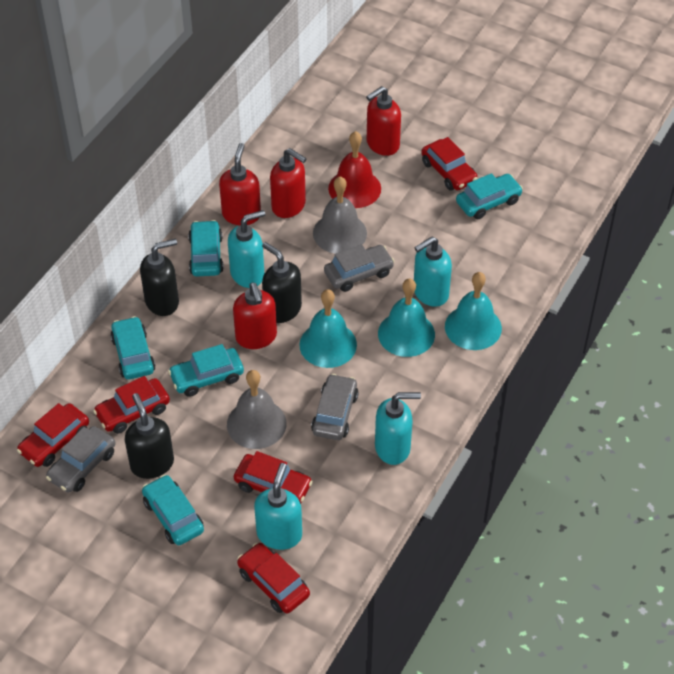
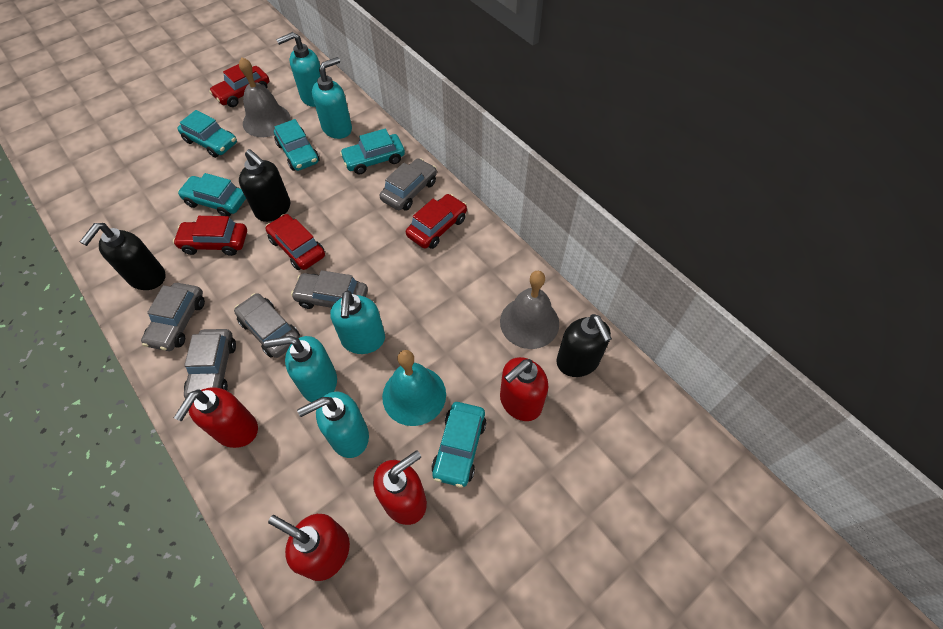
grey car: [46,426,116,493] [311,374,359,440] [324,244,395,292] = 3 -> [141,283,205,351] [184,329,236,399] [234,293,300,358] [291,270,368,309] [379,158,437,211] = 5
red bell: [328,131,381,208] = 1 -> none = 0
red car: [17,403,89,467] [93,376,170,434] [234,451,313,504] [237,543,310,614] [421,137,478,191] = 5 -> [173,216,247,256] [209,64,269,107] [265,214,325,270] [406,194,467,249] = 4
turquoise bell: [299,289,357,368] [378,278,435,357] [445,272,502,350] = 3 -> [382,350,446,426] = 1
turquoise soap dispenser: [228,210,265,288] [254,463,302,550] [375,392,421,465] [414,237,452,307] = 4 -> [264,336,337,402] [276,32,321,107] [297,392,369,458] [312,57,352,139] [330,290,385,354] = 5

